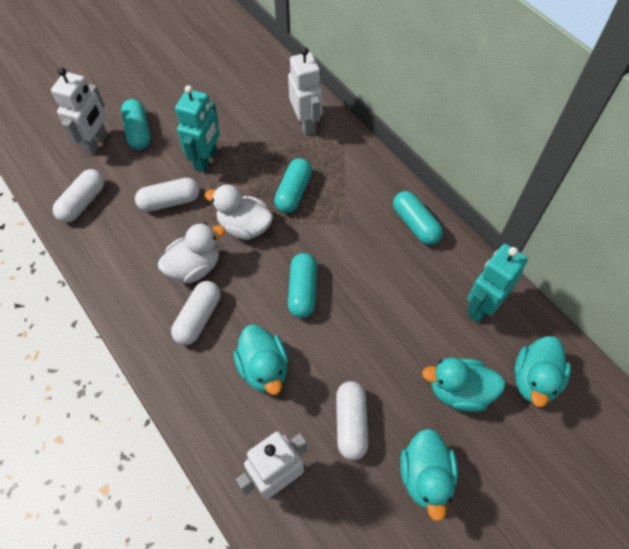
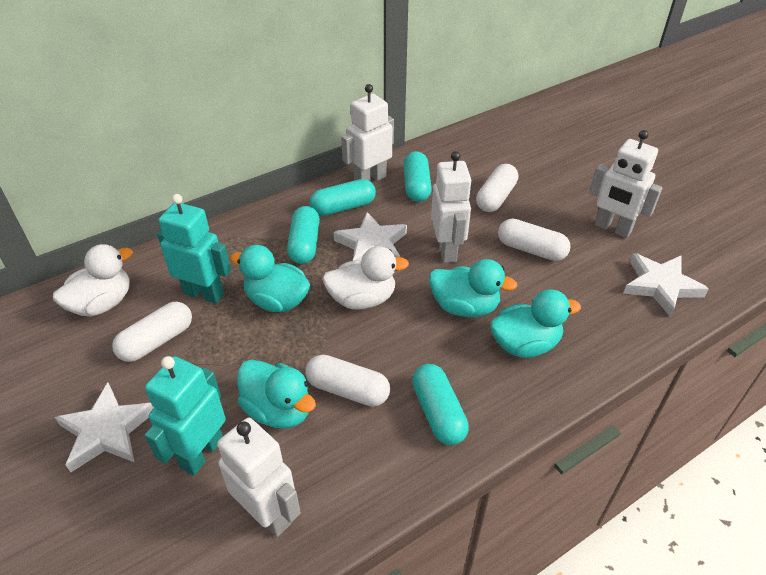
white robot: [51,67,108,155] [236,431,307,499] [288,47,322,136] = 3 -> [217,418,301,537] [341,84,394,182] [431,151,472,263] [589,130,662,238] = 4
white star: none = 0 -> [55,383,154,472] [334,212,407,261] [623,253,709,317] = 3

